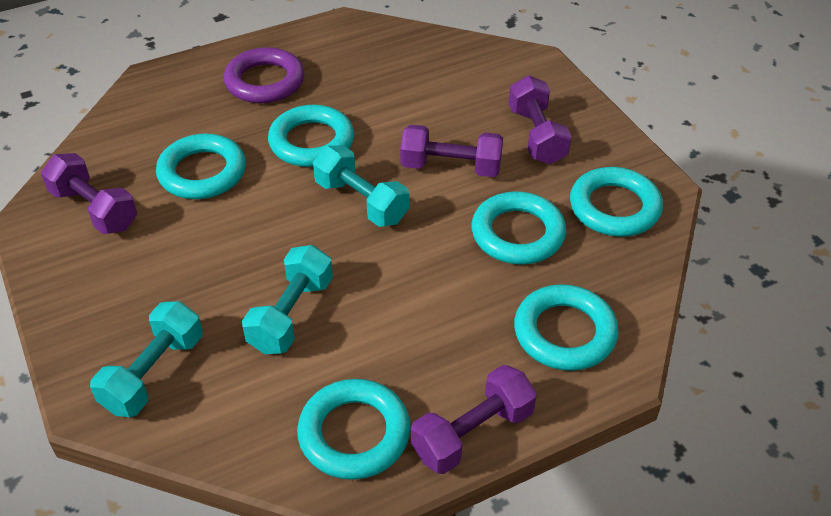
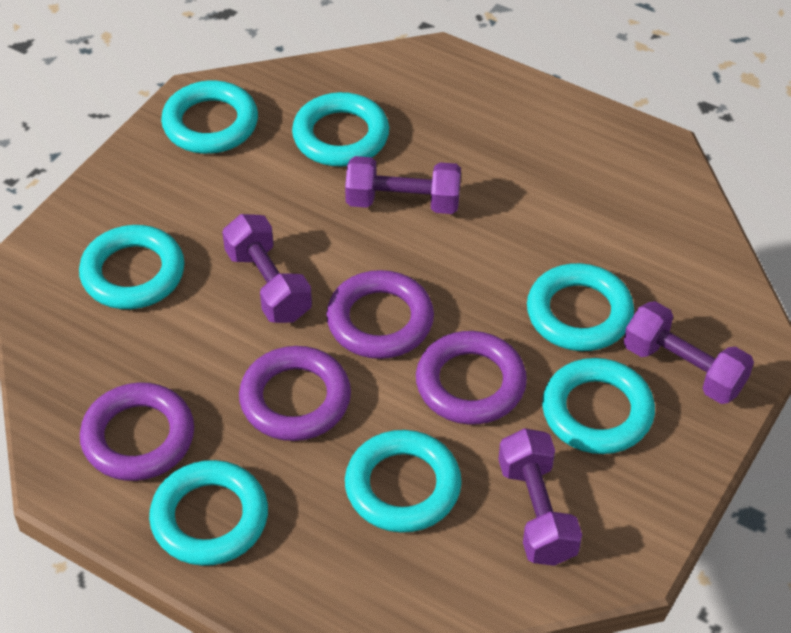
purple ring: [224,47,305,103] = 1 -> [80,382,194,481] [239,346,351,441] [326,270,434,359] [416,331,527,424] = 4
turquoise dumbbell: [90,301,203,417] [242,245,333,354] [313,145,409,227] = 3 -> none = 0
turquoise ring: [156,134,246,199] [268,105,354,167] [297,379,411,480] [472,192,566,265] [514,284,619,371] [570,167,663,237] = 6 -> [79,225,185,309] [149,460,268,566] [161,80,258,154] [292,92,389,166] [345,430,462,533] [527,263,634,351] [542,358,655,454] = 7

